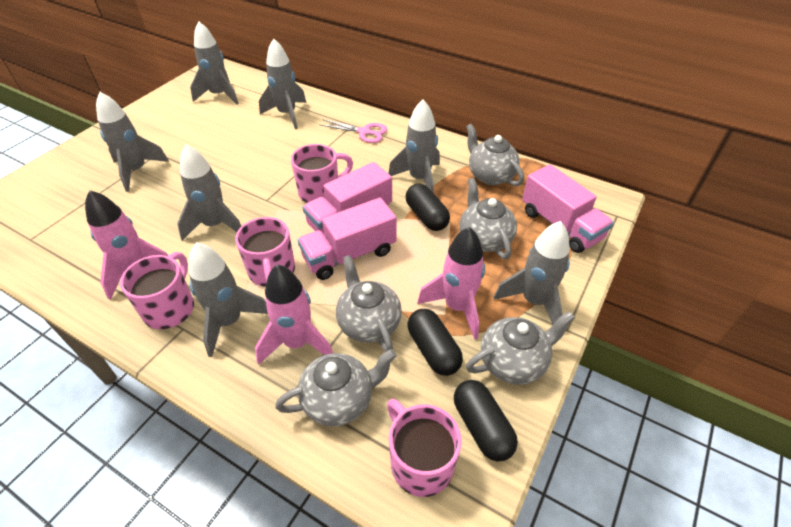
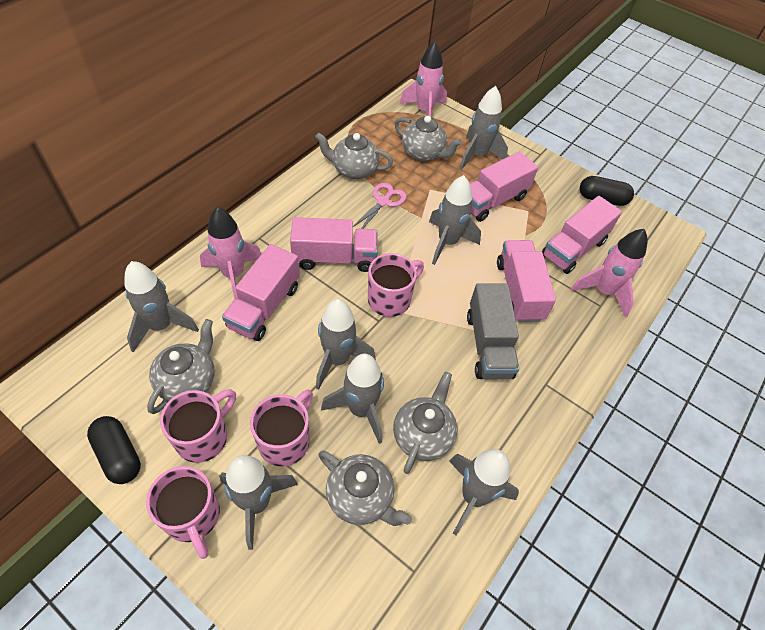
black capsule: [406,184,450,231] [408,309,463,376] [454,380,518,461] = 3 -> [87,416,141,484] [580,176,634,206] = 2
grey truck: none = 0 -> [467,283,519,379] = 1
pink truck: [298,198,396,280] [302,162,392,234] [522,165,614,253] = 3 -> [222,244,300,341] [290,217,378,272] [470,151,538,222] [497,240,556,322] [542,196,622,274] = 5

